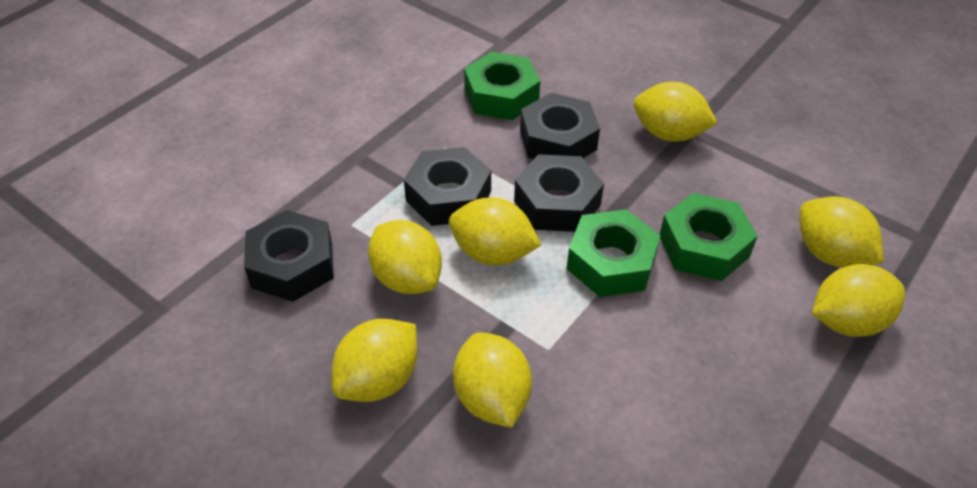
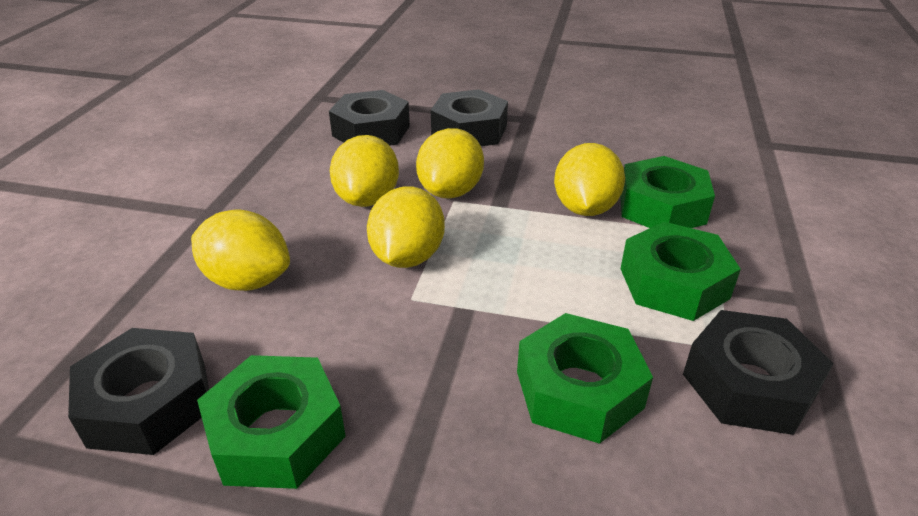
green nut: [464,52,540,120] [567,209,660,297] [659,193,758,281] = 3 -> [197,355,346,489] [517,313,653,444] [620,156,715,228] [621,222,741,321] = 4
yellow lemon: [332,319,417,402] [368,220,442,294] [449,197,541,266] [453,333,532,428] [634,82,717,142] [799,196,884,268] [812,264,905,337] = 7 -> [191,210,290,291] [330,135,399,207] [367,186,445,268] [416,128,484,199] [554,143,625,216] = 5

